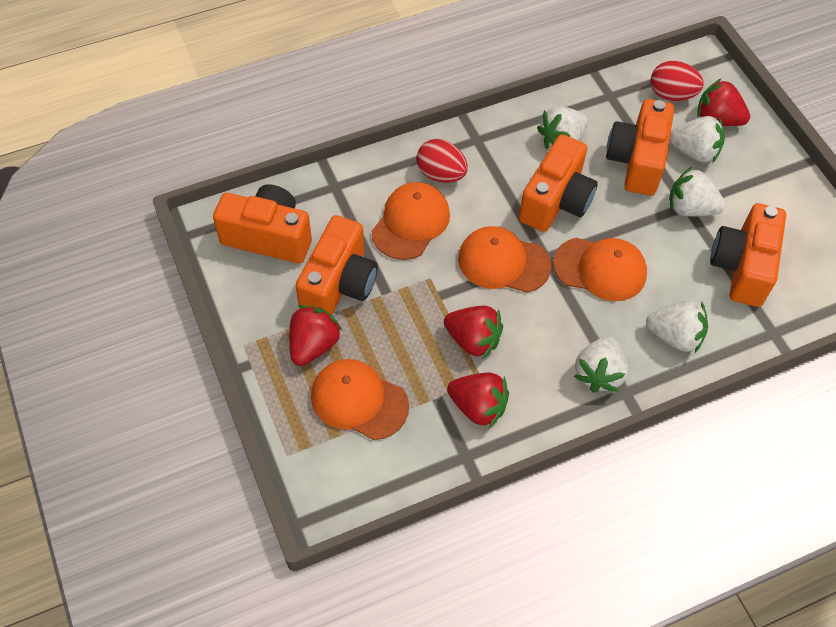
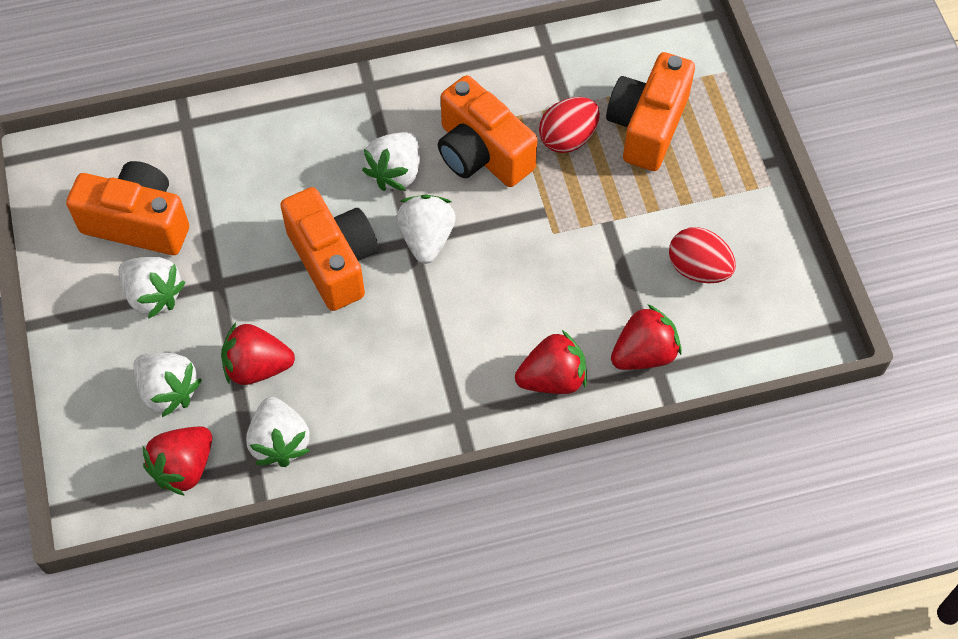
orange camera: [213,184,312,263] [296,215,378,315] [519,134,598,232] [606,99,674,196] [710,203,786,307] = 5 -> [66,161,189,255] [280,187,378,311] [438,75,537,187] [606,52,695,171] = 4
orange cap: [311,359,409,440] [372,182,450,260] [458,226,552,293] [553,238,647,301] = 4 -> none = 0

